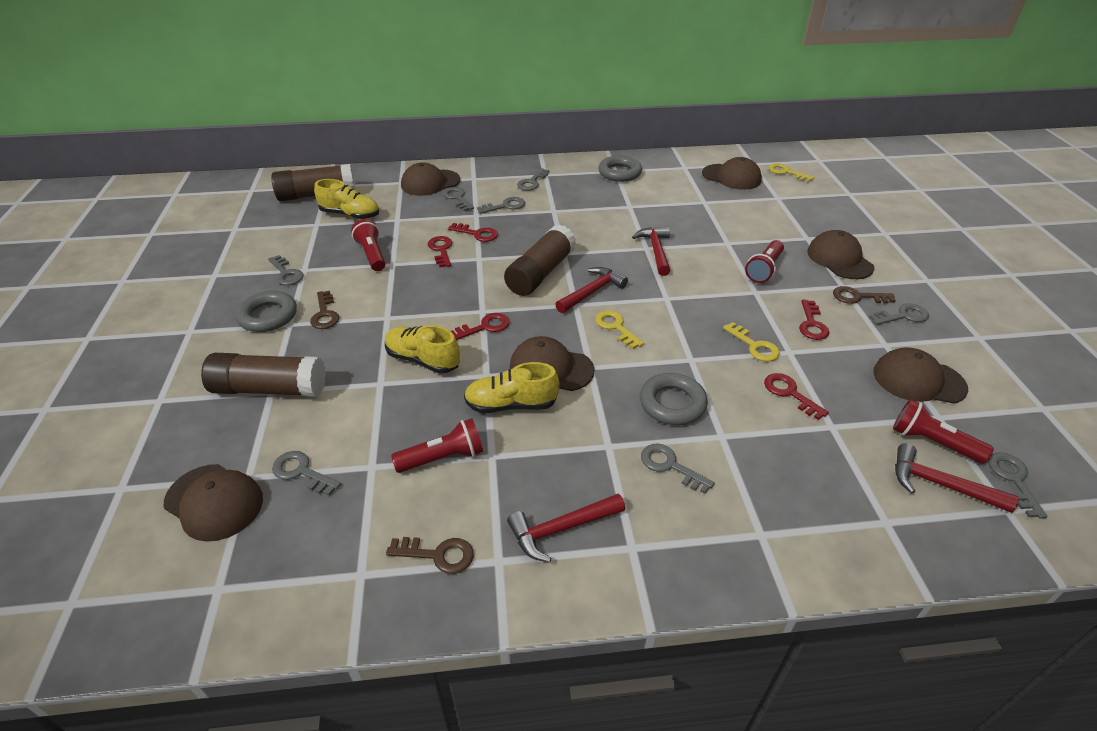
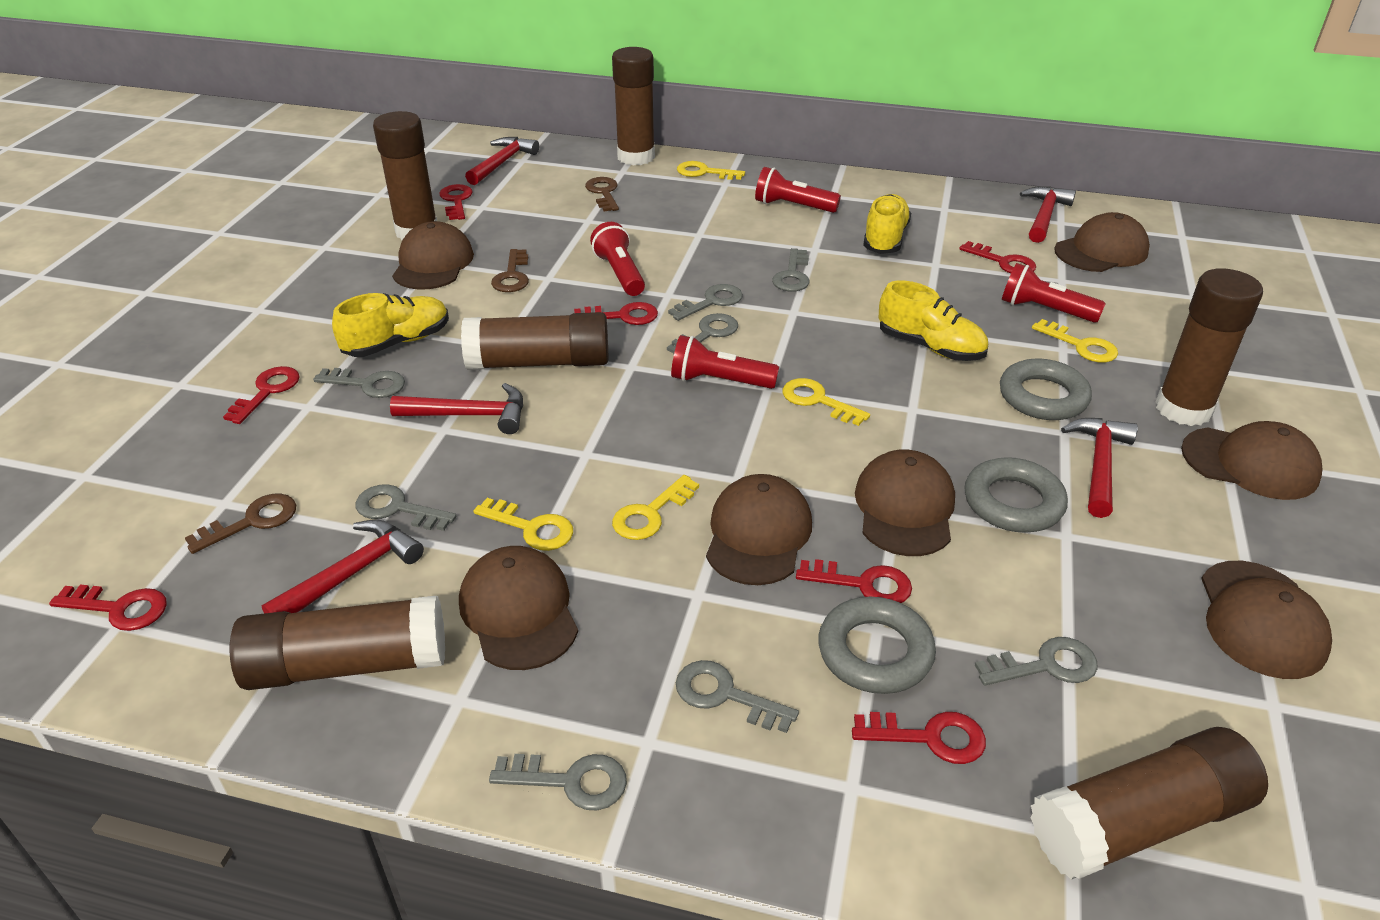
brown cap: [164,464,263,542] [401,162,460,196] [510,336,594,391] [702,157,762,190] [807,230,874,279] [873,347,968,404] = 6 -> [392,221,474,290] [459,546,578,670] [706,474,812,585] [855,450,955,556] [1054,212,1150,272] [1181,421,1322,500] [1201,561,1332,679] = 7
brown glue stick: [201,353,326,397] [271,164,355,201] [504,225,576,296] = 3 -> [230,596,445,690] [373,111,437,240] [461,312,608,370] [612,47,655,166] [1031,727,1268,880] [1156,268,1263,426] = 6
red hammer: [507,494,625,563] [555,267,628,313] [632,226,670,276] [895,443,1019,513] = 4 -> [261,519,424,614] [390,383,523,434] [465,137,539,185] [1020,186,1076,243] [1061,418,1138,518] = 5
red key: [428,236,452,267] [448,223,498,242] [451,313,510,340] [764,373,829,420] [799,300,830,340] = 5 -> [49,585,167,631] [223,366,300,424] [439,184,473,220] [574,302,658,325] [796,559,912,603] [852,712,986,764] [959,241,1036,273] = 7
yellow key: [595,310,644,349] [723,322,780,362] [768,163,814,182] = 3 -> [473,498,573,551] [612,475,699,540] [677,161,745,180] [783,378,870,426] [1032,319,1118,362] = 5

